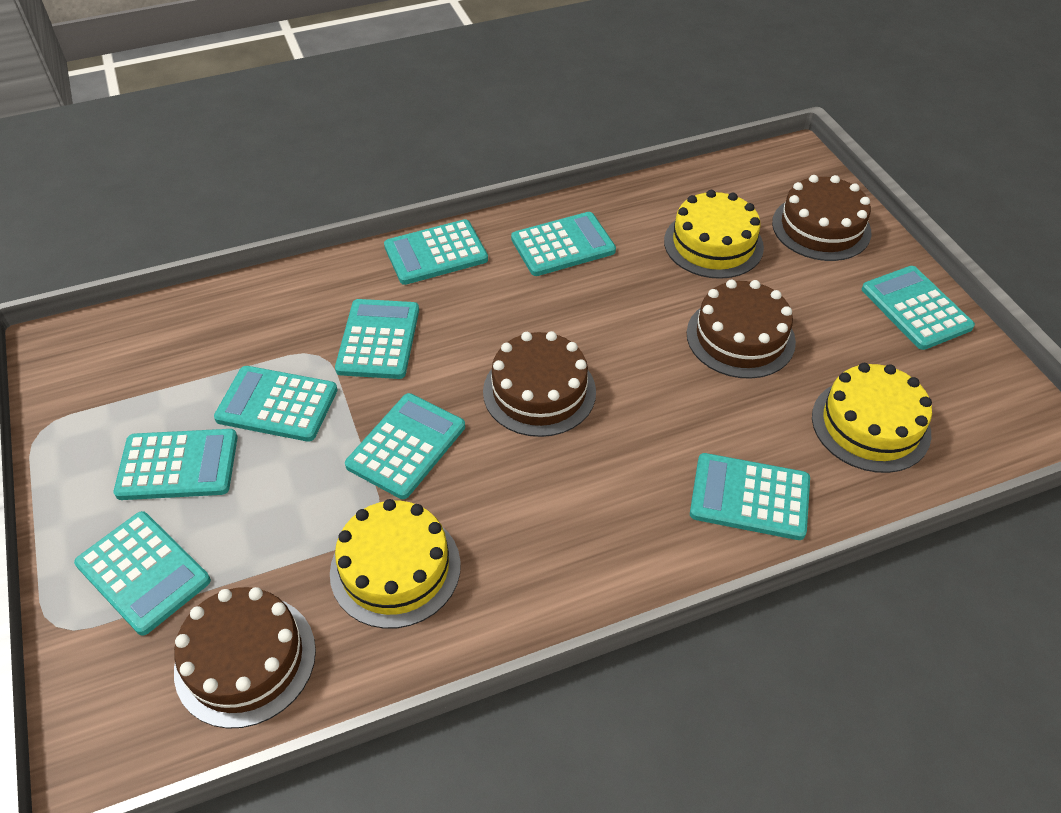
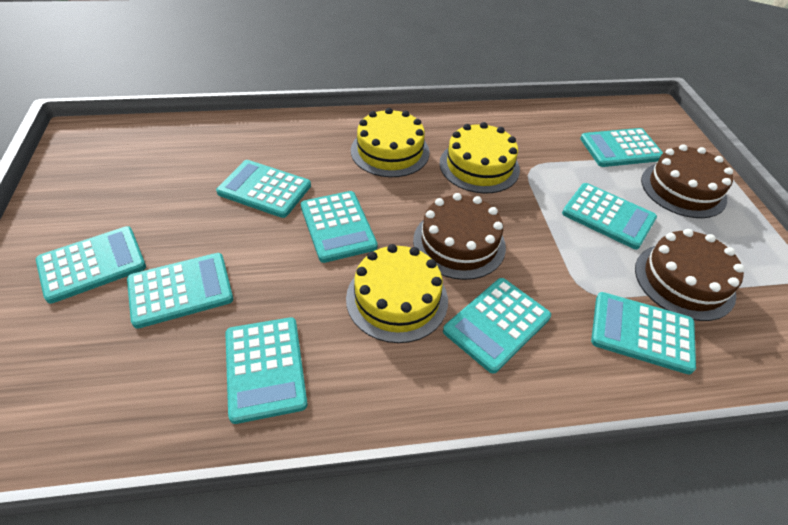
brown cake: [174,587,316,729] [483,331,596,437] [687,280,796,379] [772,175,871,261] = 4 -> [413,193,506,280] [635,229,745,321] [641,144,733,218] = 3

